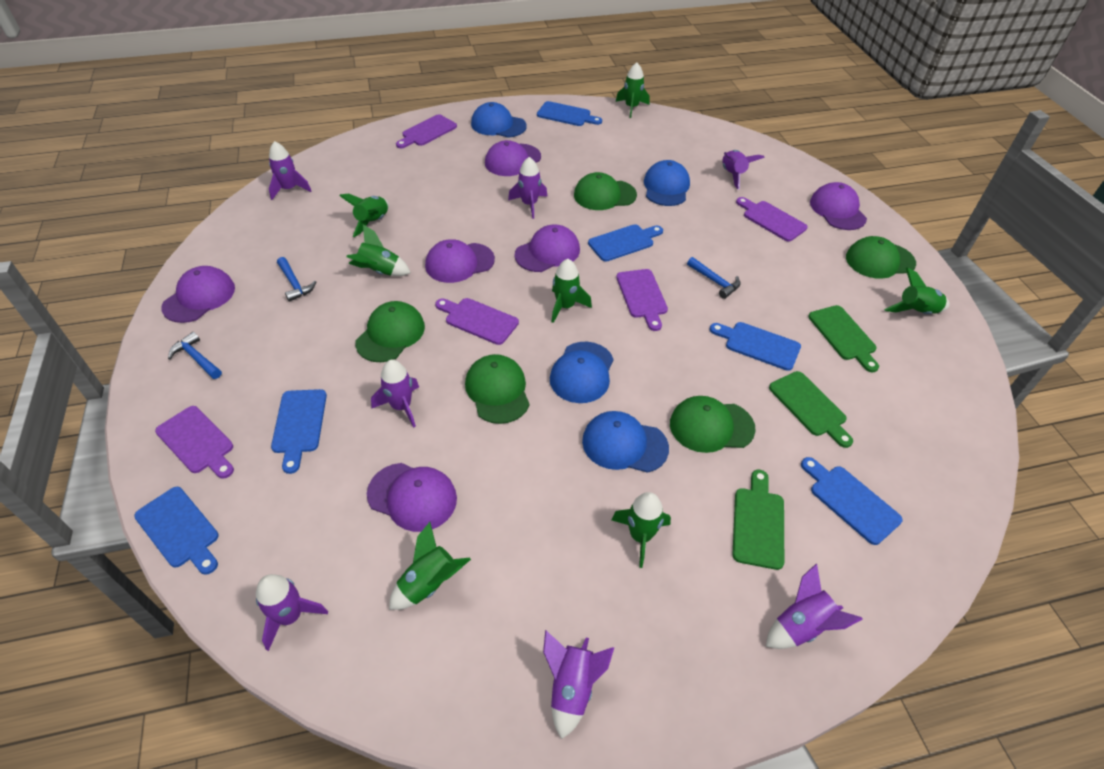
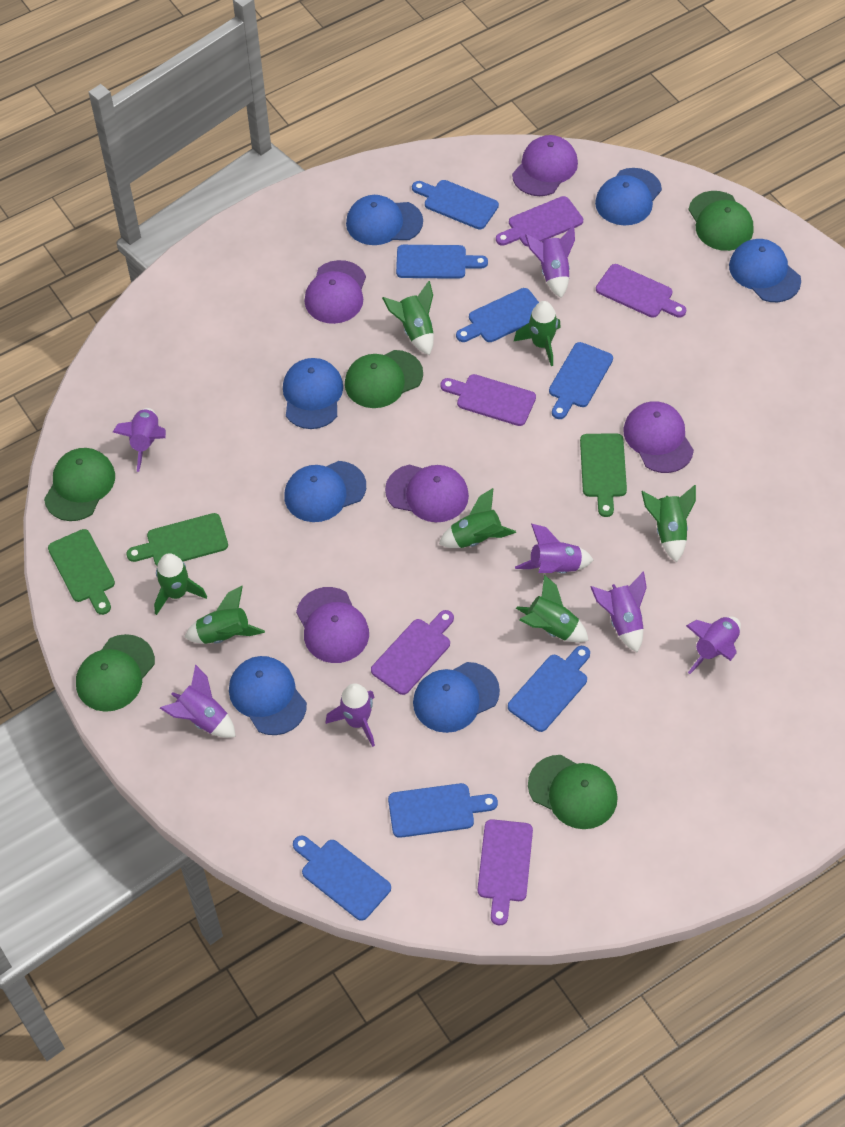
blue cap: [471,102,527,138] [550,342,614,403] [582,411,669,473] [644,160,690,206] = 4 -> [229,656,307,735] [283,358,343,429] [284,461,366,522] [346,195,423,245] [413,662,500,733] [595,168,662,225] [729,239,801,302] = 7
blue cutting board: [134,487,219,575] [271,389,327,474] [537,101,602,126] [588,224,663,262] [709,322,801,371] [801,457,903,545] = 6 -> [293,836,391,921] [388,783,498,838] [396,245,488,279] [412,180,499,229] [456,288,539,342] [508,646,590,732] [549,342,613,419] = 7
blue hammer: [168,332,222,379] [277,257,316,302] [687,257,740,299] = 3 -> none = 0
purple cap: [161,266,235,323] [367,463,457,532] [425,239,495,283] [485,140,541,176] [514,224,580,272] [810,182,867,230] = 6 -> [296,587,369,663] [304,260,366,324] [385,465,469,522] [512,135,578,196] [624,401,694,473] = 5

